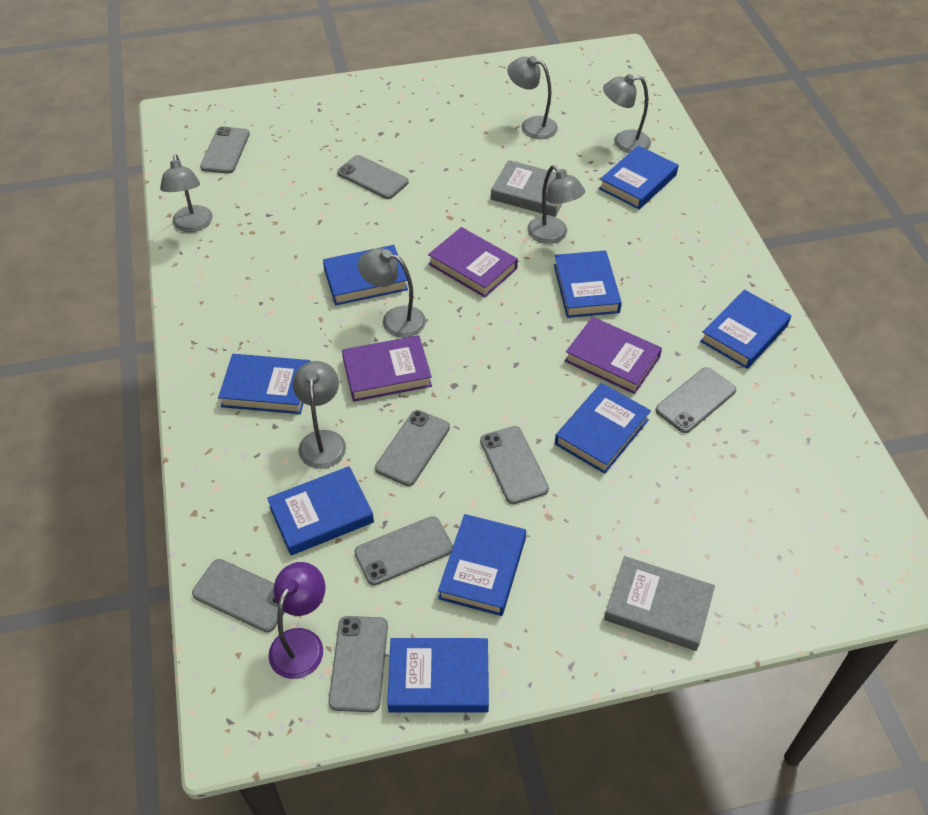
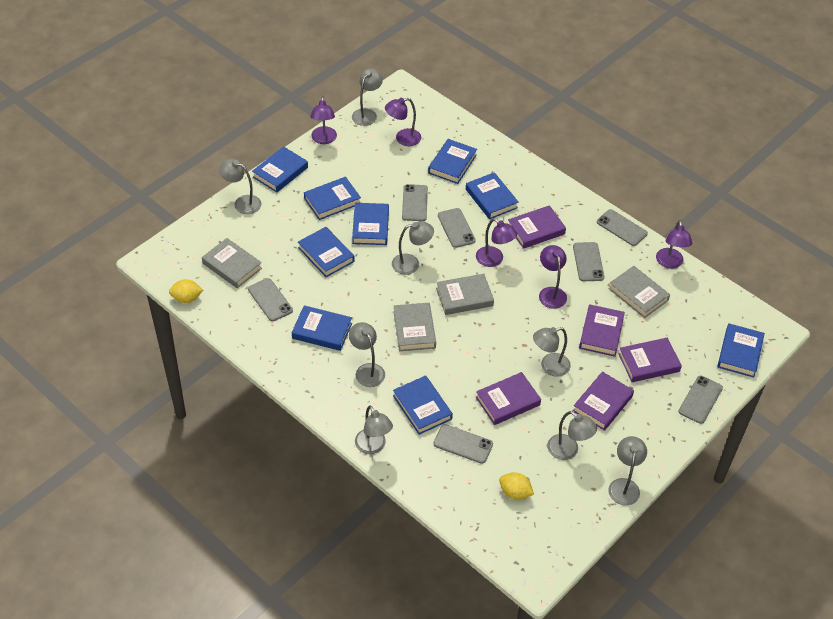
grey book: [491,160,563,217] [604,556,715,651] = 2 -> [202,238,262,288] [393,303,436,351] [436,274,494,315] [608,266,670,318] = 4
grey lamp: [160,154,213,232] [293,361,346,469] [358,248,426,338] [507,56,558,139] [527,165,585,244] [603,74,651,153] = 6 -> [219,159,261,214] [349,322,385,387] [352,68,383,126] [355,405,393,454] [392,221,434,275] [533,327,571,377] [547,411,597,460] [608,436,647,505] = 8
grey phone: [192,559,285,632] [200,126,250,174] [328,616,388,712] [337,155,409,199] [354,516,453,586] [375,410,450,486] [480,426,549,504] [655,367,736,433] = 8 -> [248,278,293,321] [402,184,428,221] [433,424,493,464] [438,208,475,248] [573,242,604,281] [597,209,648,246] [679,376,723,424] = 7
purple book: [342,335,432,402] [428,227,518,297] [565,317,662,394] = 3 -> [476,372,541,425] [508,205,566,249] [573,372,634,431] [579,304,625,357] [618,338,682,382] = 5
purple lamp: [268,562,325,679] = 1 -> [310,96,337,144] [385,98,421,146] [476,218,517,267] [539,245,567,309] [656,220,692,269] = 5
yellow lemon: none = 0 -> [169,279,203,303] [499,472,534,500] = 2

